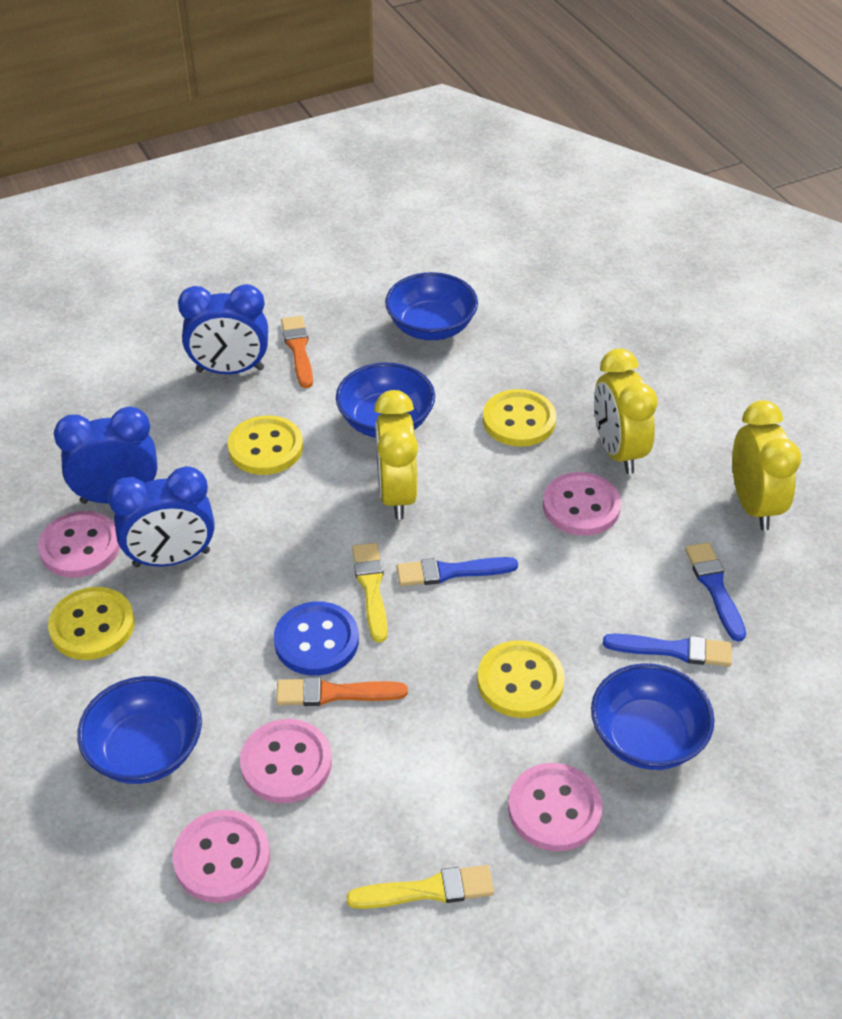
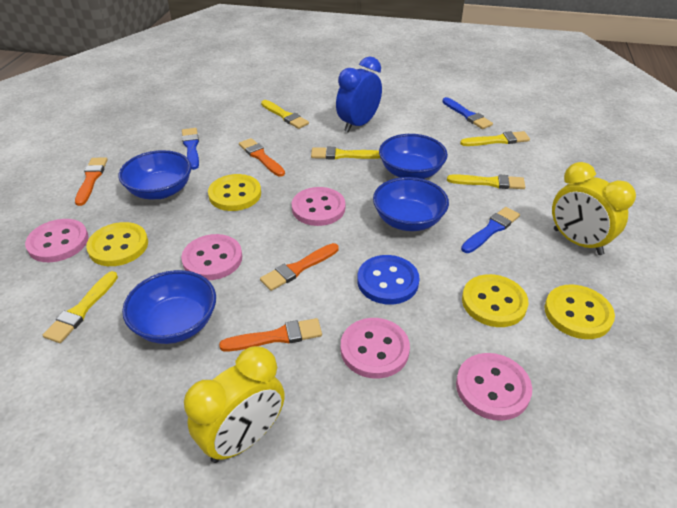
blue clock: [54,406,158,504] [108,466,215,567] [178,284,268,374] = 3 -> [336,56,382,133] = 1
orange brush: [276,677,408,706] [281,316,313,388] = 2 -> [75,157,108,206] [219,318,322,351] [239,138,285,177] [260,243,339,291] = 4
yellow brush: [346,865,494,909] [352,543,388,642] = 2 -> [43,271,118,343] [261,100,309,129] [311,147,380,159] [447,174,525,189] [460,131,530,146] = 5
yellow clock: [374,390,418,520] [594,349,658,474] [732,400,801,531] = 3 -> [184,346,285,463] [552,162,636,255] = 2

